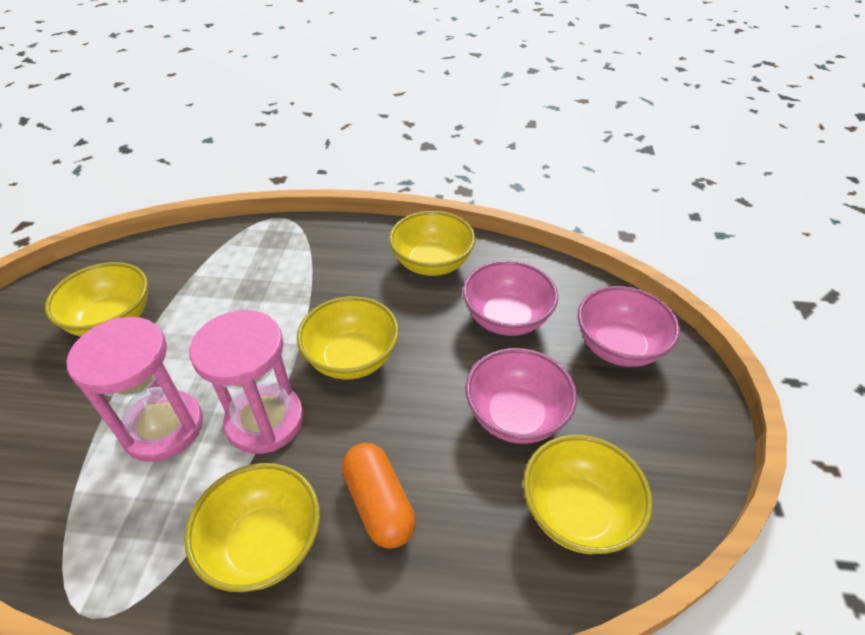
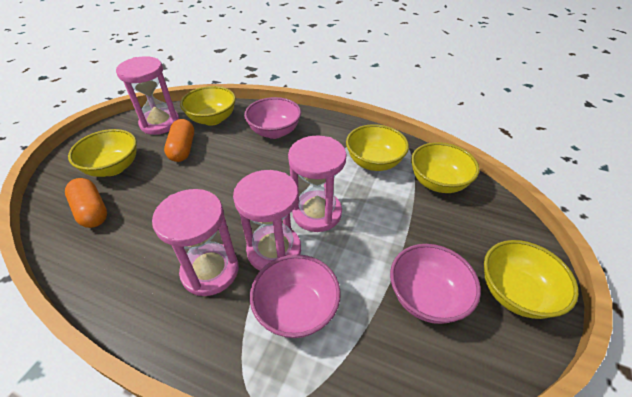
orange capsule: [342,443,416,549] = 1 -> [65,178,107,228] [164,119,194,162] = 2
pink hourglass: [67,317,203,462] [190,310,304,454] = 2 -> [116,56,179,135] [152,189,238,296] [233,170,301,270] [288,135,347,232] = 4

